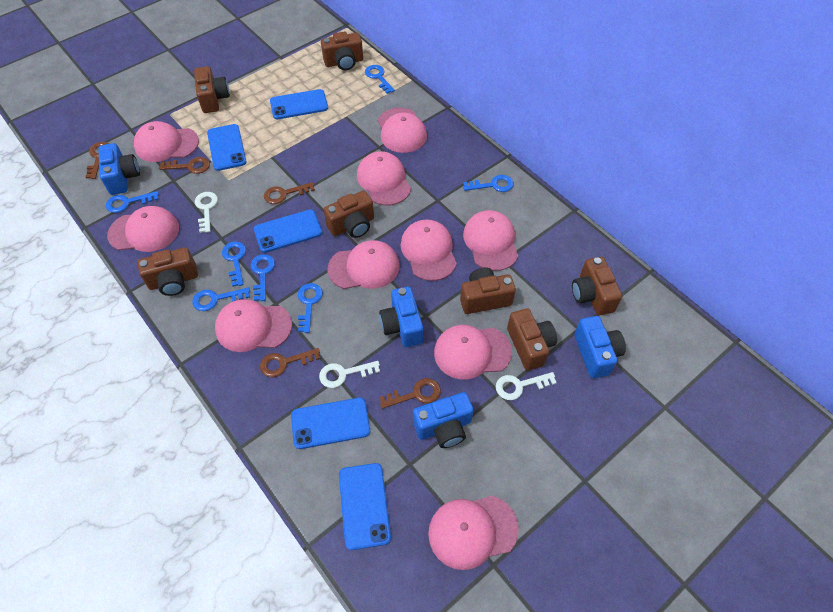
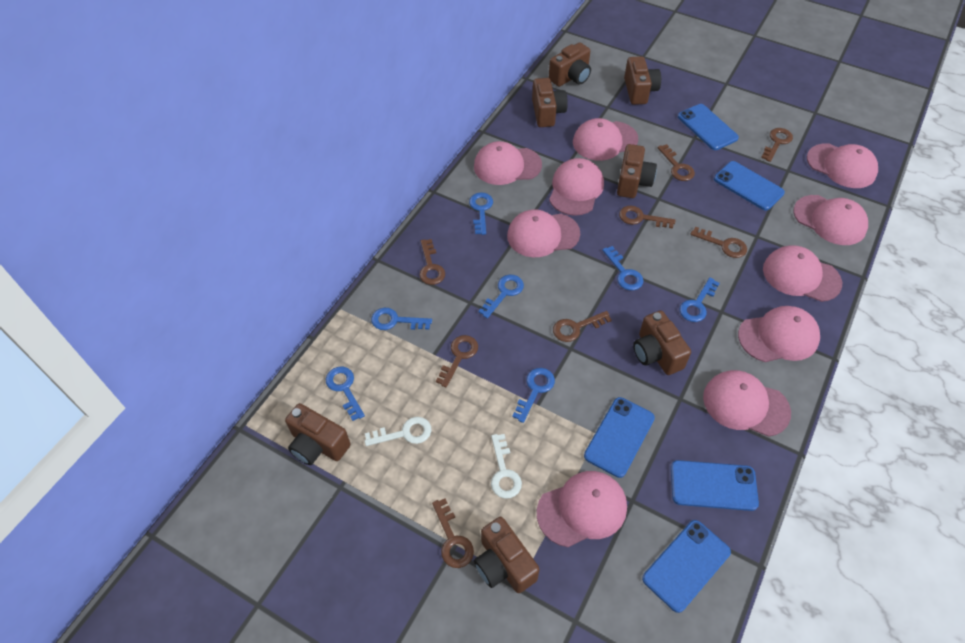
blue camera: [99,143,140,195] [379,287,424,347] [413,392,474,448] [574,316,626,378] = 4 -> none = 0
brown key: [86,142,109,179] [159,157,210,174] [260,348,320,377] [264,182,315,204] [379,378,441,409] = 5 -> [419,239,445,285] [432,499,474,568] [436,335,478,387] [553,311,612,342] [619,206,675,229] [658,144,695,181] [690,227,747,258] [761,128,793,162] = 8
white key: [195,192,218,233] [319,361,380,388] [496,372,557,400] = 3 -> [365,417,431,446] [491,434,522,499] = 2

